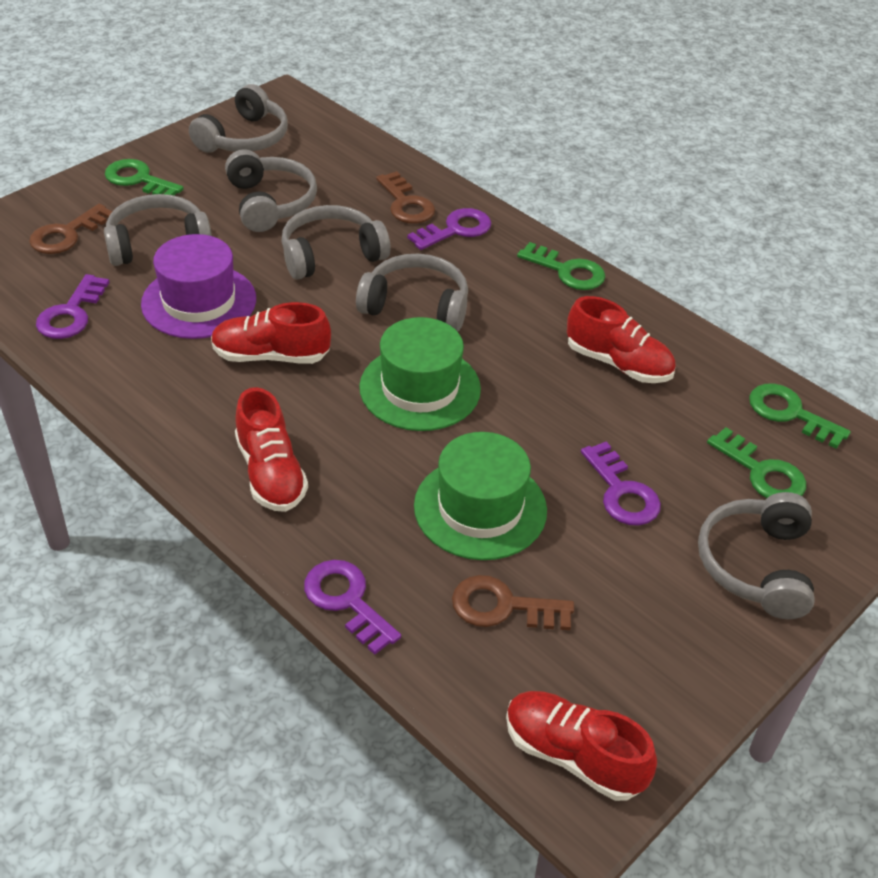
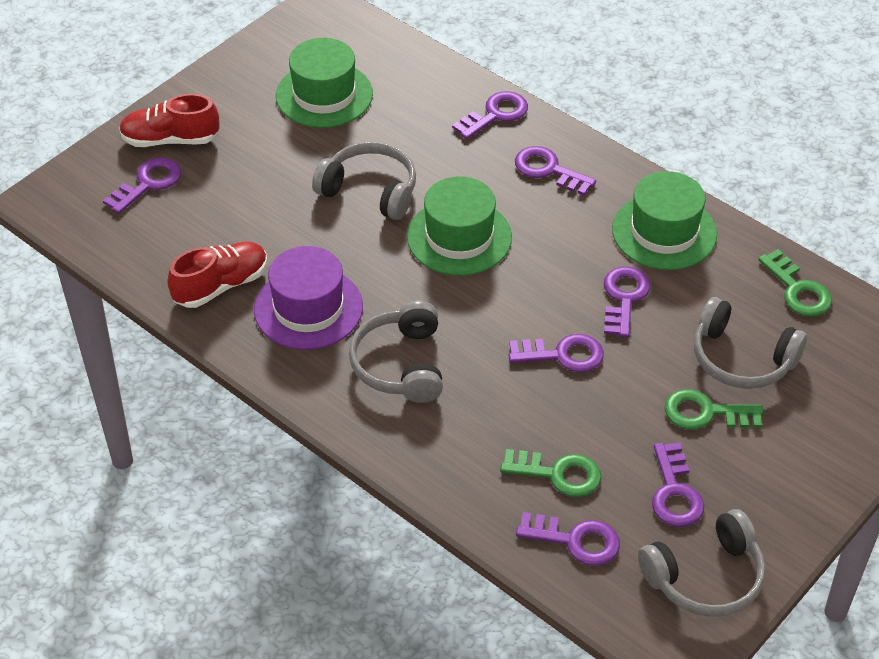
brown key: [29,204,113,254] [376,171,435,223] [452,575,574,630] = 3 -> none = 0
green hat: [359,317,481,431] [414,432,547,560] = 2 -> [276,38,373,128] [407,176,512,276] [612,171,717,270] = 3
green key: [105,159,184,195] [517,242,605,290] [707,427,806,498] [749,383,851,449] = 4 -> [500,449,601,497] [664,389,763,429] [758,249,832,317] = 3
grey headphones: [104,194,212,266] [189,84,288,153] [225,149,317,232] [281,205,390,279] [356,254,468,332] [698,492,815,619] = 6 -> [312,142,416,220] [349,300,443,403] [638,509,766,617] [694,297,807,389] = 4
purple key: [36,274,110,339] [304,560,401,655] [407,208,491,250] [581,442,661,526] = 4 -> [103,157,181,214] [452,91,528,139] [509,334,604,372] [515,146,596,196] [516,512,620,566] [604,267,651,338] [652,442,704,527] = 7
red shoe: [211,302,331,364] [235,387,308,512] [506,691,657,801] [567,296,676,383] = 4 -> [119,94,220,147] [167,242,268,308] = 2

